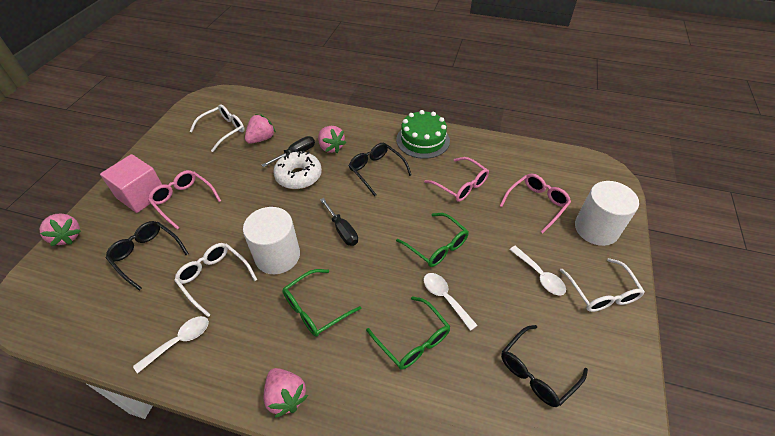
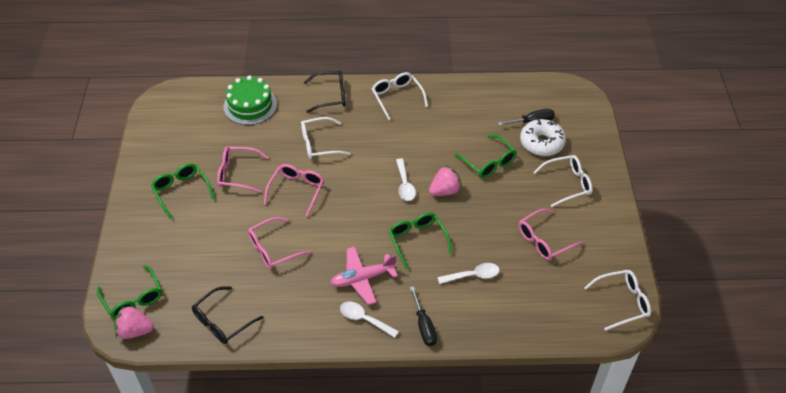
black glasses: [106,221,189,291] [349,143,412,196] [501,325,588,407] = 3 -> [192,286,263,344] [304,71,346,113] = 2
green glasses: [282,269,361,337] [366,296,451,369] [396,213,469,267] = 3 -> [97,265,162,319] [151,163,215,219] [389,213,452,270] [454,135,517,178] = 4
pink cube: [100,154,162,213] = 1 -> none = 0
pink glasses: [148,170,221,230] [424,157,489,202] [500,173,571,233] = 3 -> [217,146,269,193] [248,217,311,269] [264,164,324,217] [519,209,583,260] = 4
pink plane: none = 0 -> [331,247,398,305] = 1
pink strawberry: [39,213,81,246] [245,114,276,144] [264,368,308,418] [318,126,346,153] = 4 -> [114,306,154,339] [429,165,462,196] = 2
white cylinder: [243,207,300,274] [575,181,639,246] = 2 -> none = 0
white glasses: [174,243,257,317] [189,104,245,152] [560,258,645,312] = 3 -> [301,117,350,159] [372,72,428,120] [533,155,593,207] [584,270,651,331] = 4

